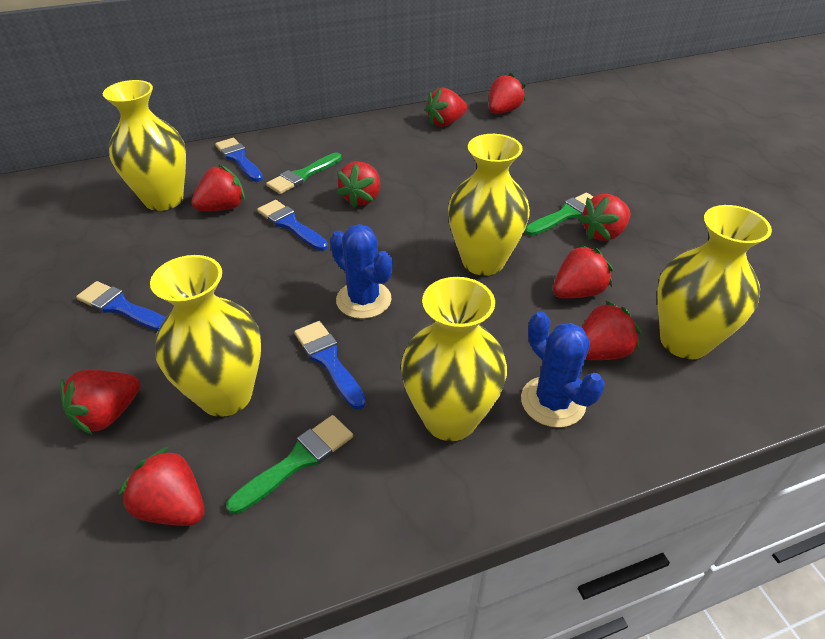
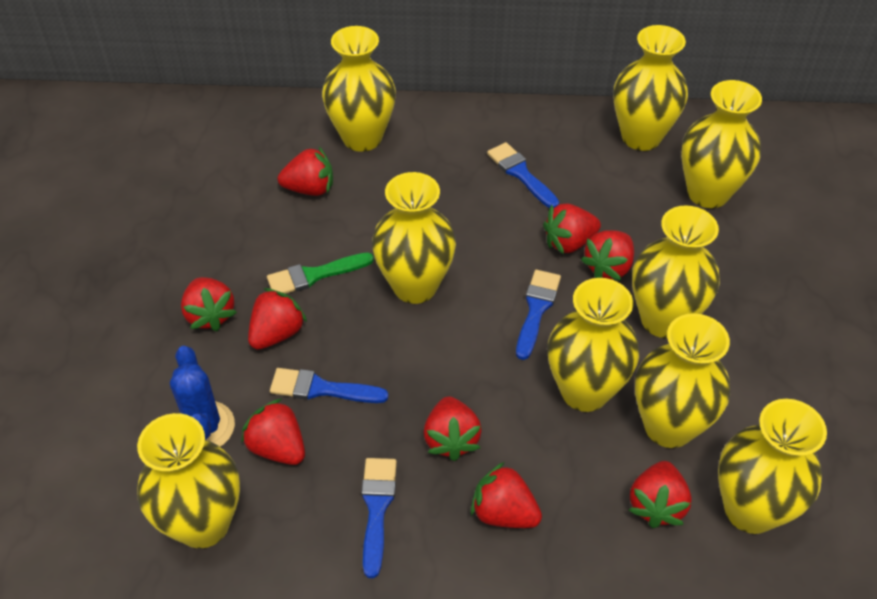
blue cactus: [330,224,393,319] [521,311,605,428] = 2 -> [170,346,235,447] = 1
green brush: [226,415,353,514] [266,152,342,194] [525,193,593,236] = 3 -> [267,252,374,294] = 1
yellow vase: [103,80,186,211] [150,255,261,417] [401,277,507,441] [448,134,530,276] [658,205,772,359] = 5 -> [137,413,240,548] [322,26,396,152] [372,172,456,304] [548,278,639,412] [614,25,688,151] [632,205,720,338] [635,313,730,448] [681,80,762,208] [718,399,827,534] = 9

